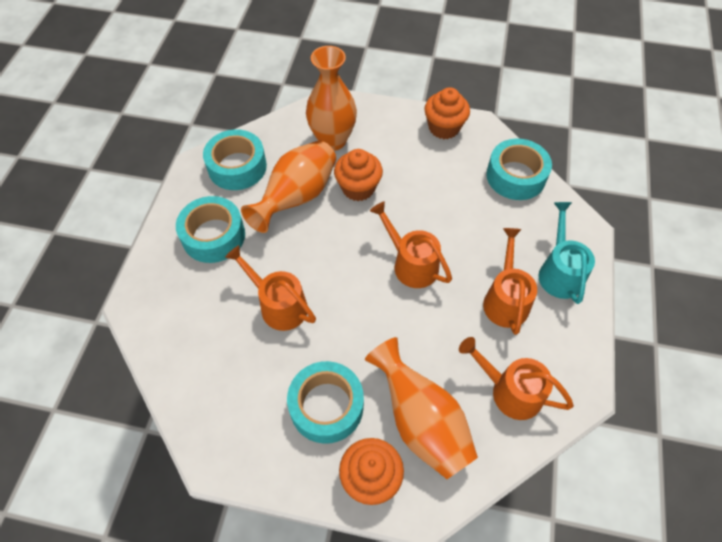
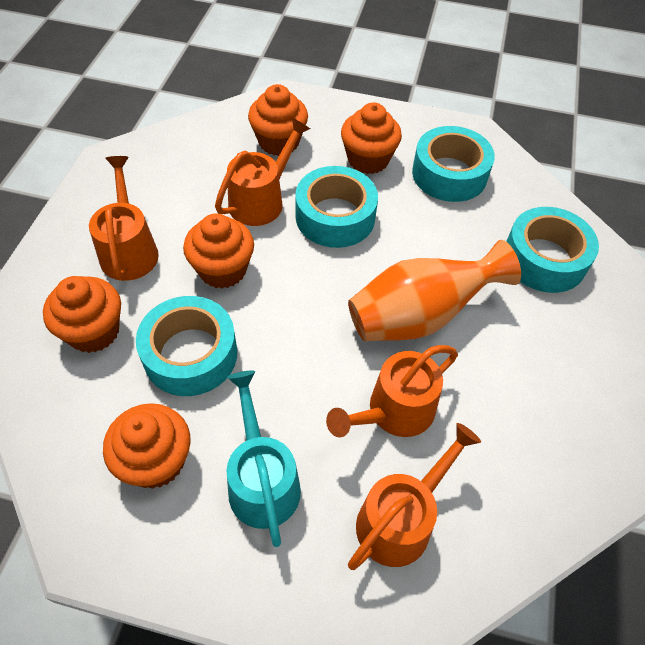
orange cupcake: [334,149,383,201] [339,438,404,505] [424,87,470,139] = 3 -> [43,276,121,353] [103,403,191,489] [183,213,254,289] [248,84,308,156] [341,102,402,174] = 5
orange vase: [241,141,336,233] [306,46,357,151] [365,337,478,479] = 3 -> [348,240,521,341] = 1

